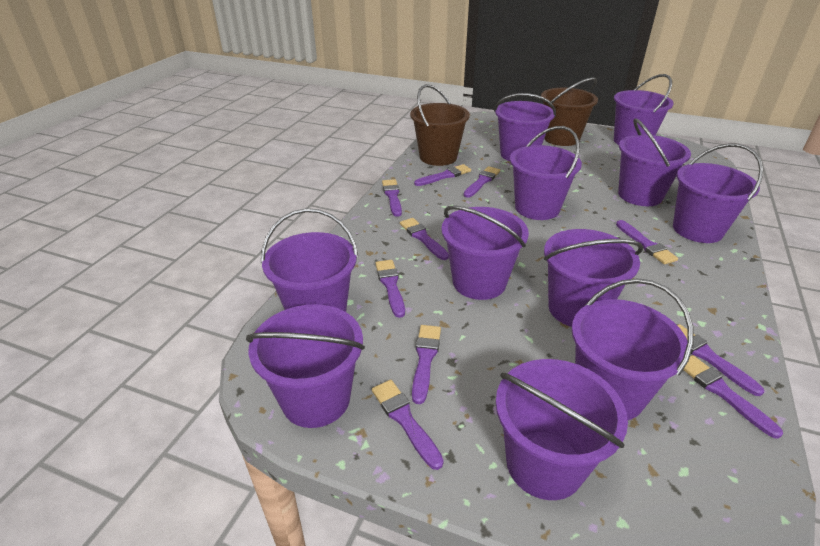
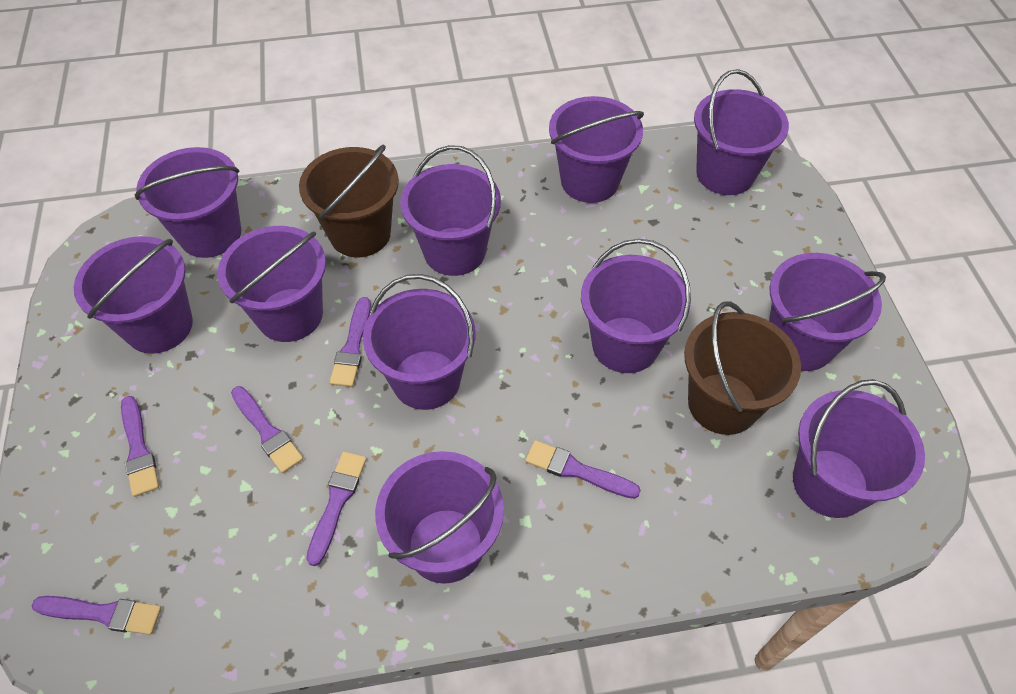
purple brush: [372,380,444,470] [375,260,405,318] [382,179,402,217] [400,218,449,260] [412,325,441,404] [414,164,471,186] [464,166,500,198] [616,220,678,264] [677,324,764,396] [683,355,783,439] = 10 -> [32,596,162,635] [121,396,159,497] [231,386,303,473] [306,452,366,566] [330,297,371,387] [525,440,641,499] = 6

